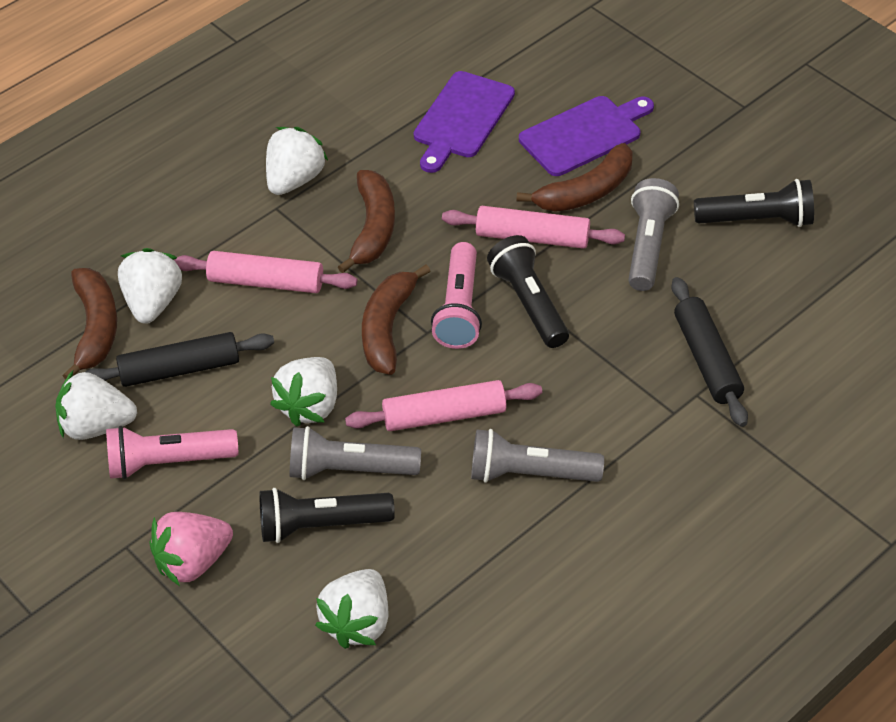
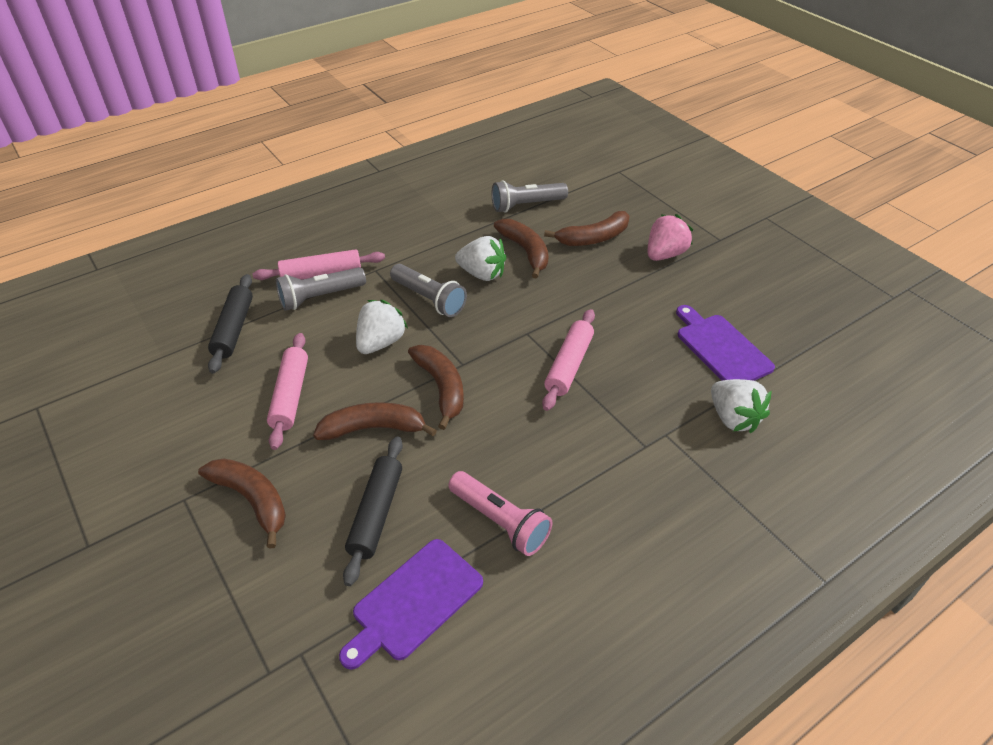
black flashlight: [259,488,395,543] [487,235,569,348] [694,179,814,227] = 3 -> none = 0
brown banana: [63,268,117,380] [338,170,395,273] [362,265,430,375] [517,143,633,212] = 4 -> [198,458,286,549] [313,402,437,440] [408,345,464,430] [494,219,548,279] [544,211,630,246] = 5
pink flashlight: [106,426,238,480] [431,242,482,349] = 2 -> [448,471,553,556] = 1
white strawberry: [55,371,137,440] [118,248,182,324] [266,127,328,195] [270,357,337,427] [315,569,388,649] = 5 -> [356,300,408,354] [455,236,506,281] [711,379,772,433] = 3

